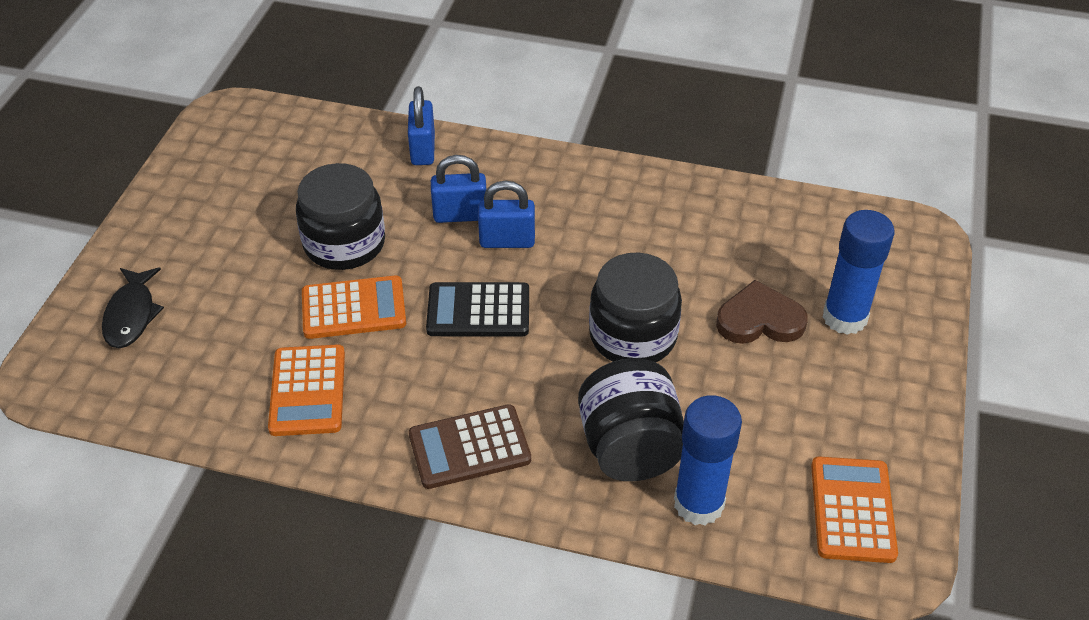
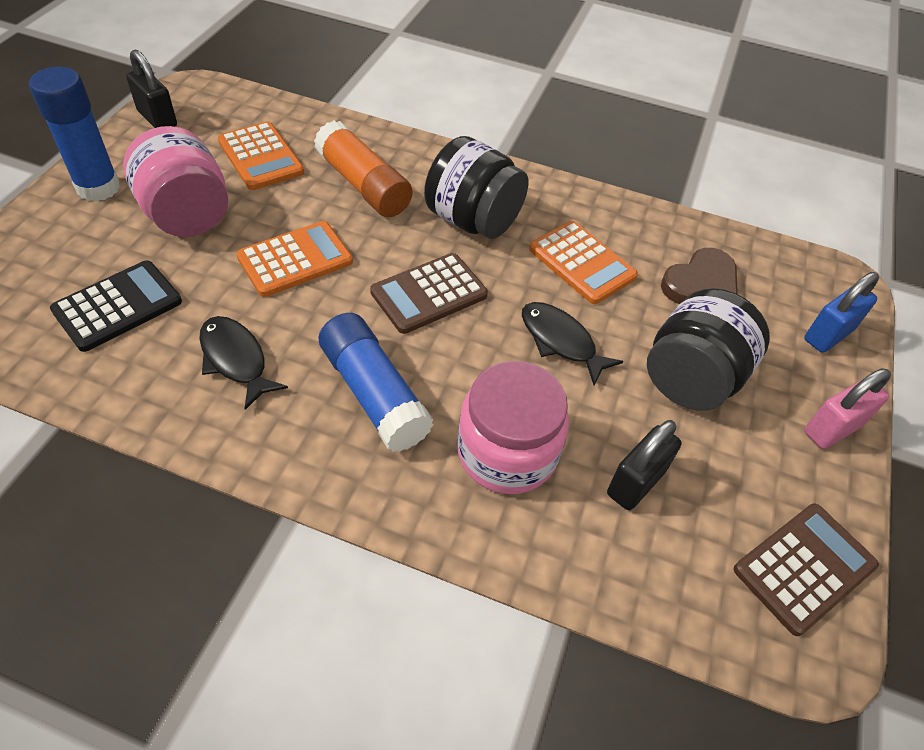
black fish: [102,267,164,348] = 1 -> [199,316,288,410] [522,302,623,385] = 2
black jar: [296,163,385,270] [578,358,684,481] [589,253,682,363] = 3 -> [424,136,528,239] [647,288,770,411] = 2
black padlock: none = 0 -> [126,49,177,128] [607,420,681,510] = 2
blue padlock: [408,86,435,165] [431,155,486,223] [478,181,535,248] = 3 -> [804,272,879,353] = 1
brown calculator: [409,404,531,489] = 1 -> [370,253,488,334] [734,503,879,636] = 2
orange glue stick: none = 0 -> [314,120,413,217] = 1
pink jar: none = 0 -> [123,126,228,237] [457,361,569,494] = 2
pink padlock: none = 0 -> [804,368,891,449] = 1

